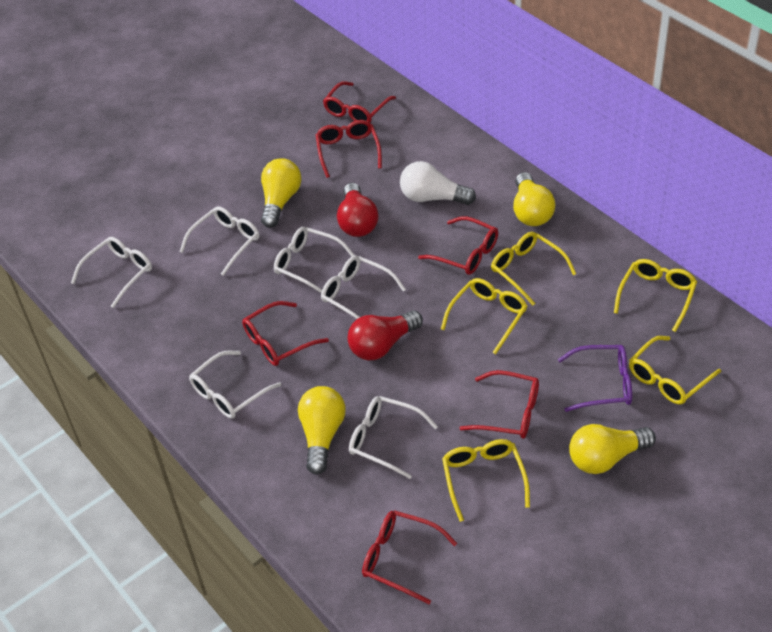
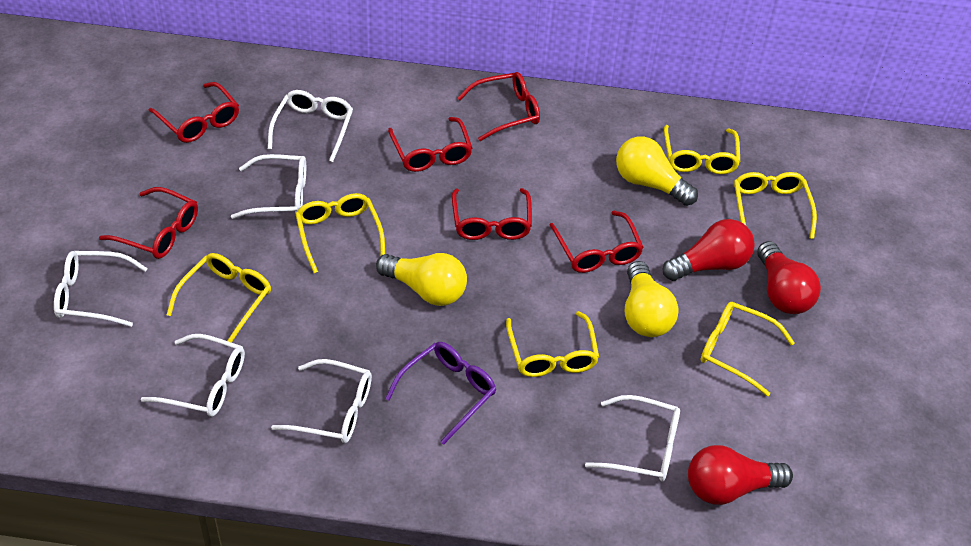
red light bulb: [337,183,378,237] [348,310,423,360] = 2 -> [663,219,755,281] [688,445,793,505] [757,241,821,314] = 3
white light bulb: [400,161,476,205] = 1 -> none = 0
yellow glasses: [441,278,528,354] [442,439,530,522] [491,232,576,305] [614,259,697,332] [629,336,721,404] = 5 -> [167,253,271,343] [296,193,385,273] [506,311,599,377] [664,125,740,174] [700,302,795,396] [734,172,817,239] = 6
yellow light bulb: [261,158,302,228] [298,386,345,474] [513,172,556,226] [569,424,656,474] = 4 -> [376,253,467,306] [616,136,698,206] [625,261,678,337] = 3

